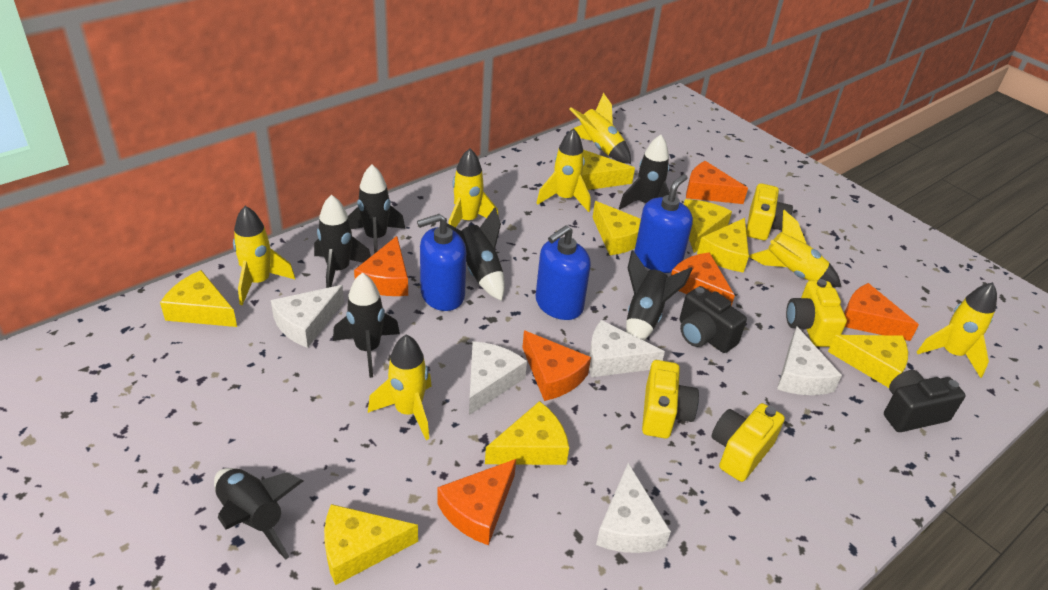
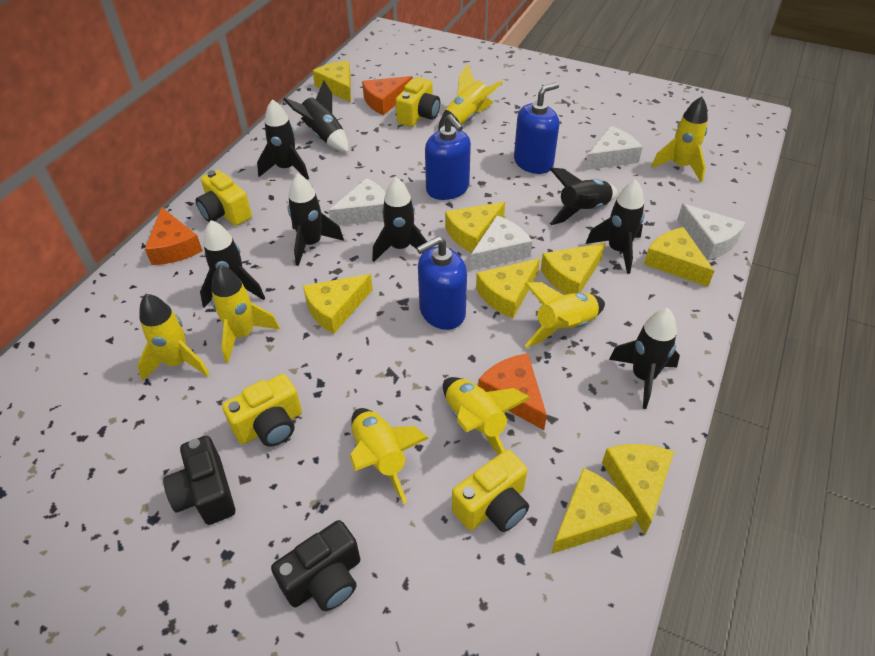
black rocket: [214,468,303,559] [314,195,371,288] [333,273,400,378] [348,165,405,254] [447,208,505,301] [619,135,669,210] [626,250,693,341] = 7 -> [200,220,265,308] [257,99,309,180] [283,80,348,152] [288,174,344,266] [372,177,427,262] [550,167,617,225] [586,180,645,274] [609,308,680,409] = 8
orange cheese: [354,236,408,296] [437,459,516,545] [522,331,591,401] [671,252,735,306] [686,161,748,204] [844,283,919,341] = 6 -> [145,207,203,265] [362,76,413,115] [478,353,547,430] = 3
white cheese: [271,285,344,348] [469,341,527,415] [589,320,665,377] [596,463,671,553] [777,327,842,395] = 5 -> [329,178,386,225] [470,216,532,270] [586,126,643,170] [677,204,746,260] = 4

